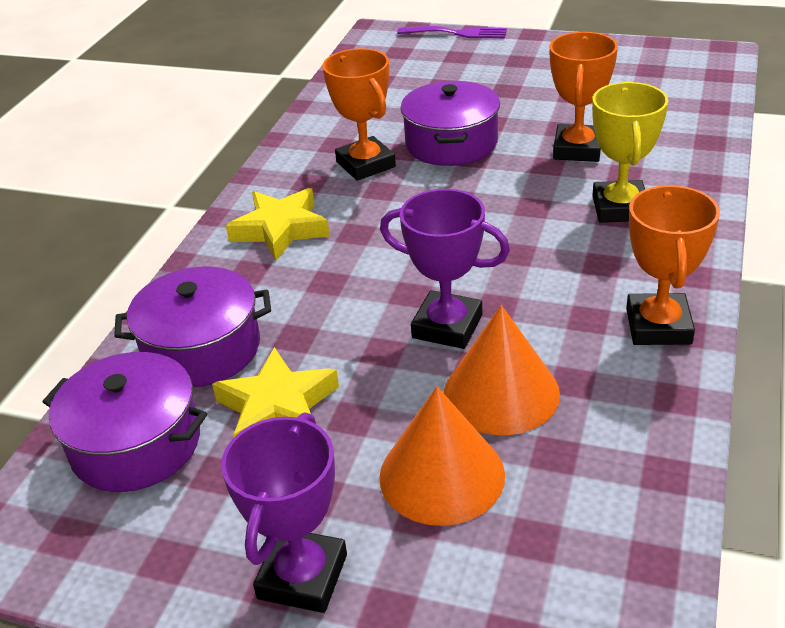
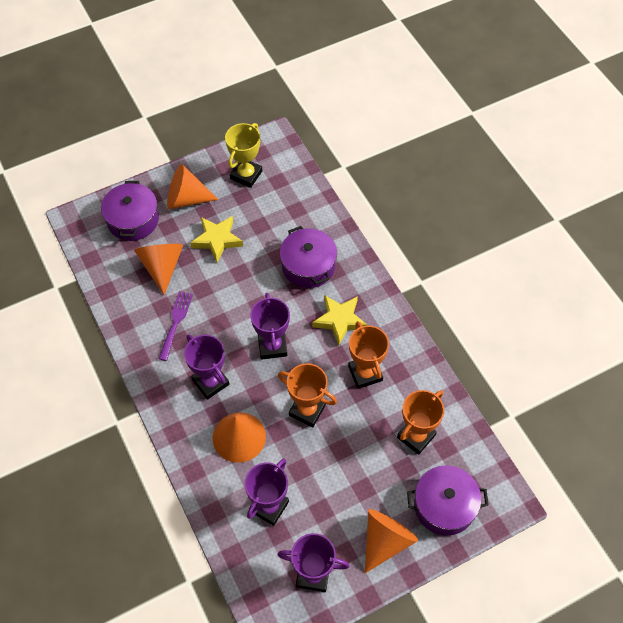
orange cone: [379,386,505,526] [444,305,560,435] = 2 -> [134,244,183,295] [167,164,218,209] [213,412,266,463] [365,509,418,573] = 4
purple trophy: [221,412,347,613] [380,189,510,349] = 2 -> [184,334,230,399] [245,459,289,526] [250,293,290,360] [278,533,350,592] = 4

